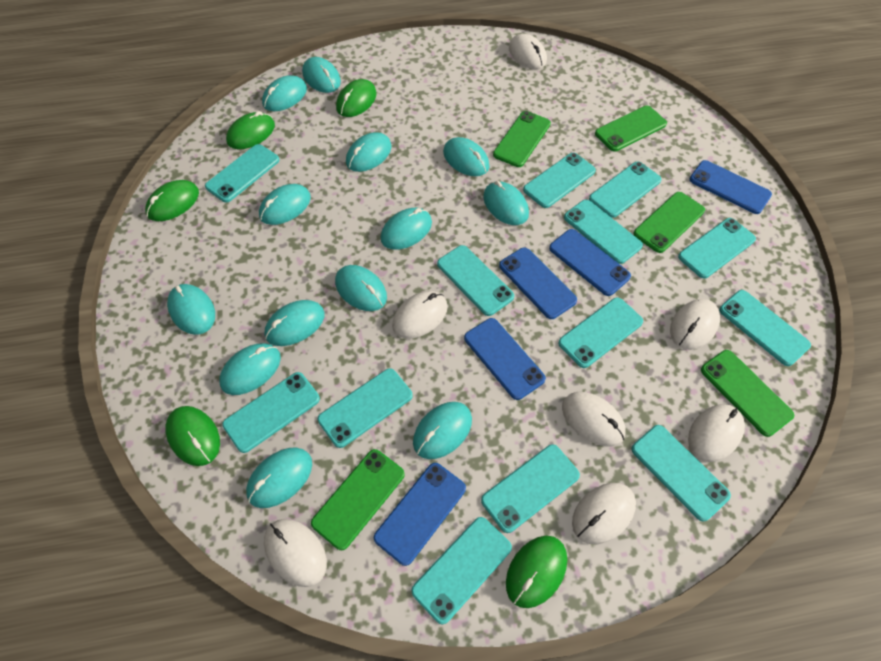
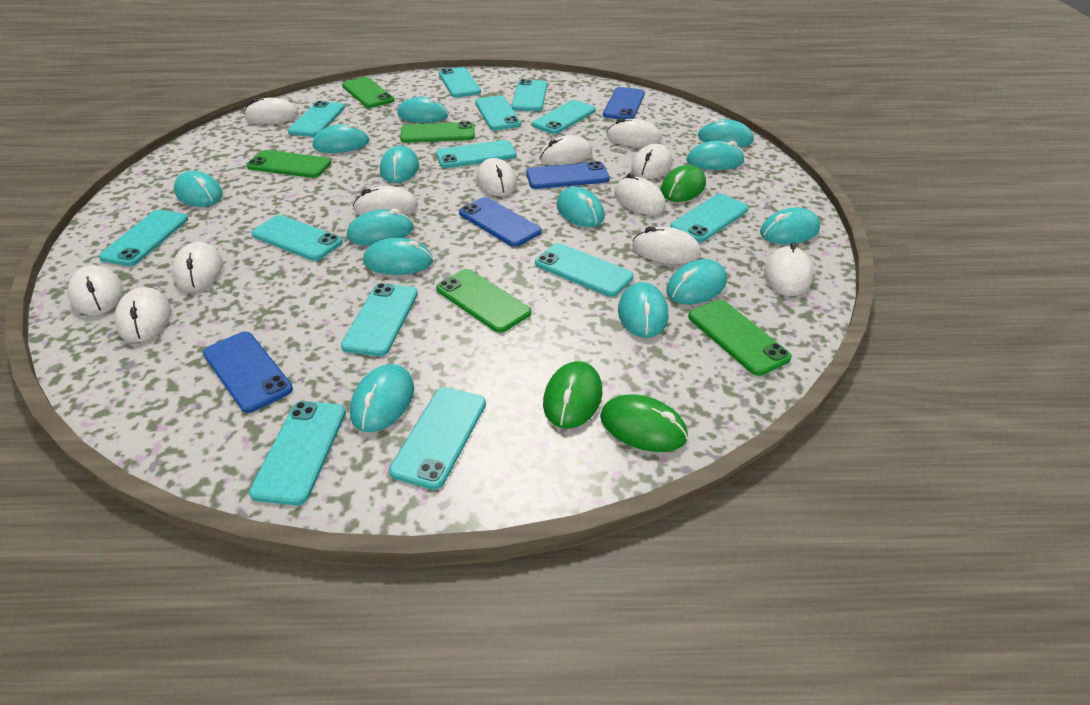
blue phone: [374,463,466,566] [464,318,546,400] [499,247,577,319] [549,229,631,296] [690,160,772,214] = 5 -> [203,331,293,413] [459,197,542,247] [526,161,610,189] [603,87,645,119] = 4
green mouse: [145,180,199,221] [165,406,220,466] [226,111,275,149] [336,79,377,117] [506,536,567,608] = 5 -> [543,361,602,429] [600,395,688,452] [661,165,706,202] = 3
white mouse: [264,519,327,587] [392,291,448,339] [509,34,547,69] [562,392,626,446] [572,483,636,544] [670,299,720,350] [688,404,745,462] = 7 -> [68,265,123,315] [115,287,171,342] [172,242,223,291] [244,98,299,124] [353,186,418,216] [476,158,517,196] [539,135,592,166] [607,118,661,147] [614,173,666,215] [631,144,673,179] [632,226,701,264] [764,242,813,296] = 12

